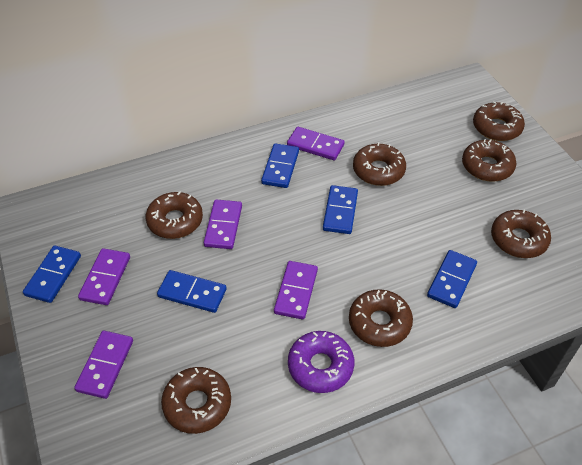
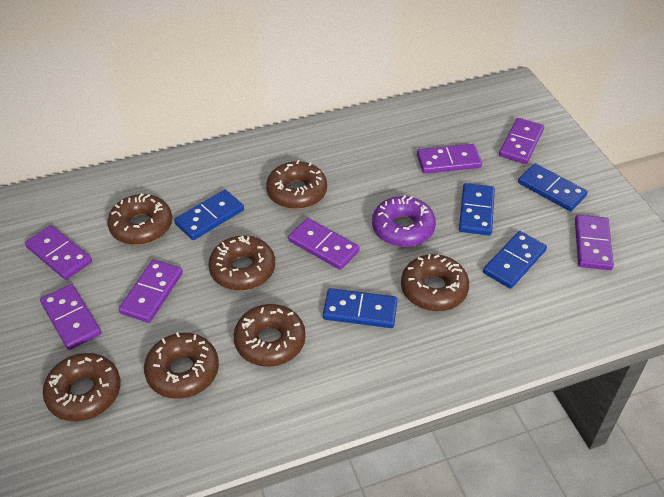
purple domino: [74,331,133,399] [78,248,130,305] [204,200,242,249] [274,261,318,320] [287,127,344,160] = 5 -> [25,225,92,280] [40,284,101,350] [119,260,183,323] [288,218,360,270] [417,144,482,174] [499,118,544,164] [575,215,614,270] = 7

